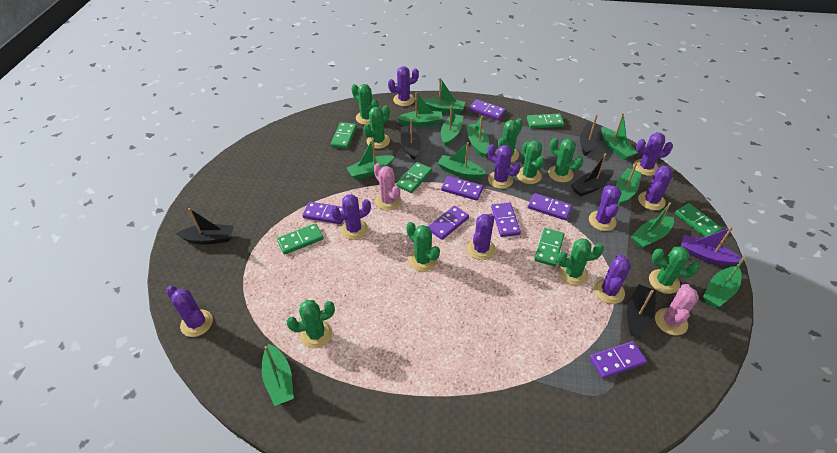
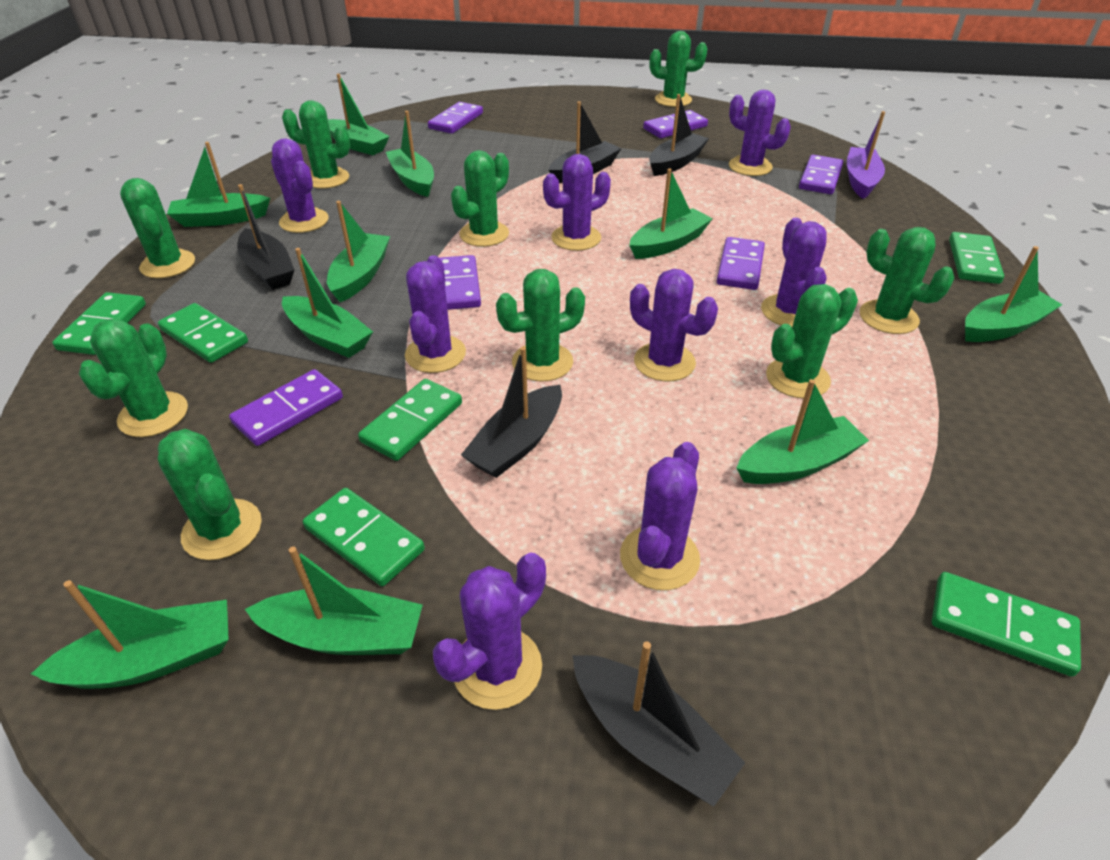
green boat: [261,344,294,406] [347,138,395,180] [397,92,443,127] [423,78,465,114] [437,142,487,179] [441,105,463,147] [466,116,489,158] [601,114,637,160] [616,163,641,205] [631,202,674,248] [703,257,745,307] = 11 -> [31,580,229,689] [167,142,270,227] [245,547,423,655] [282,248,373,358] [327,201,390,302] [328,74,390,155] [386,111,434,197] [629,168,713,259] [736,379,869,484] [965,246,1063,342] = 10
pink cactus: [374,163,401,211] [655,284,699,335] = 2 -> none = 0
purple cactus: [166,286,213,337] [331,194,371,240] [388,66,419,106] [467,213,496,260] [487,144,520,189] [589,185,621,231] [594,254,631,304] [633,132,673,176] [638,166,673,210] = 9 -> [271,138,329,233] [405,255,466,373] [433,553,546,710] [543,154,611,251] [620,442,700,590] [630,269,718,381] [729,90,791,176] [761,218,827,327] = 8
purple domino: [302,202,343,224] [428,206,469,240] [441,176,484,201] [469,99,506,120] [491,203,521,237] [528,193,572,220] [590,341,647,379] = 7 -> [229,369,343,446] [428,102,483,134] [439,255,481,310] [643,110,708,138] [717,237,765,290] [799,155,843,194] = 6

